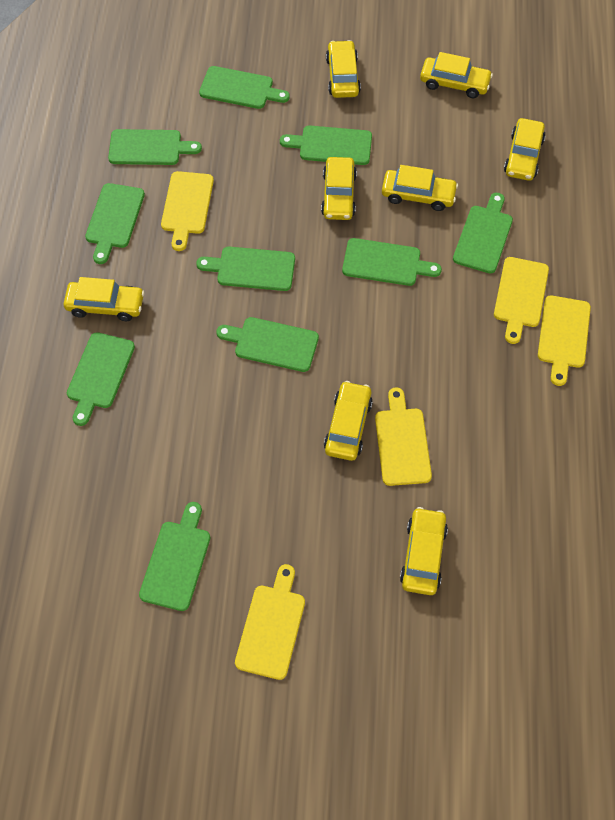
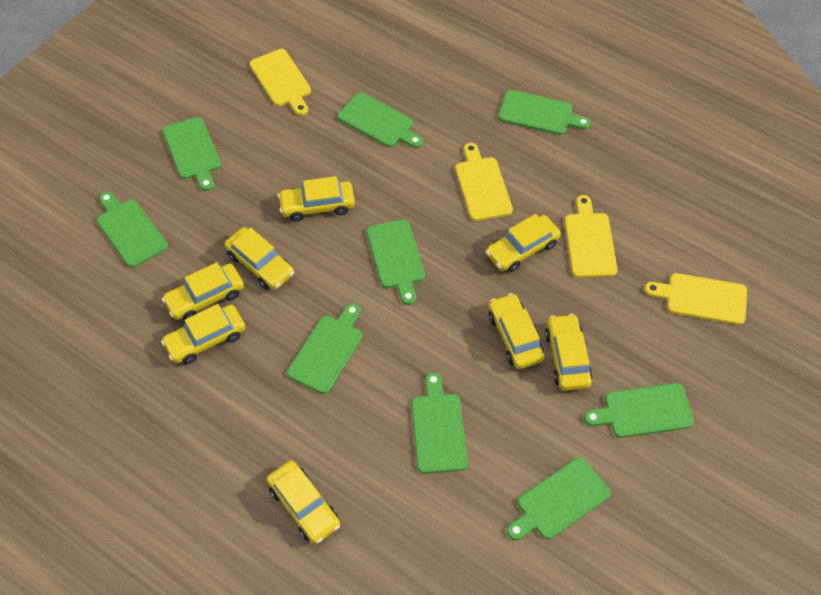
green cutting board: [67,332,135,426] [85,183,145,264] [108,129,202,165] [139,502,210,611] [196,247,295,291] [199,66,290,109] [216,317,319,372] [280,125,372,165] [342,238,442,286] [453,193,513,274] = 10 -> [97,192,168,268] [162,117,221,191] [287,303,363,394] [338,93,423,148] [366,219,425,305] [412,372,468,474] [498,90,591,135] [507,457,611,540] [584,383,694,438] = 9
yellow cutting board: [161,171,214,251] [235,564,305,680] [375,387,432,486] [494,257,549,344] [538,295,591,386] = 5 -> [249,49,311,116] [455,143,513,221] [564,195,618,278] [644,273,747,325] = 4

